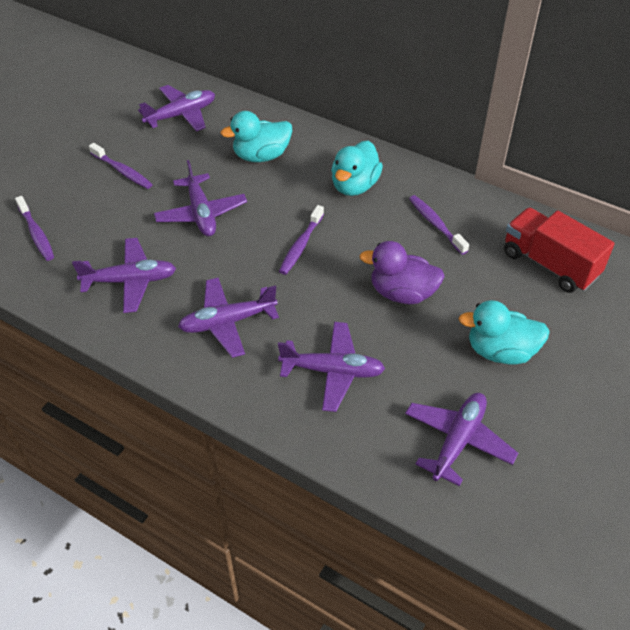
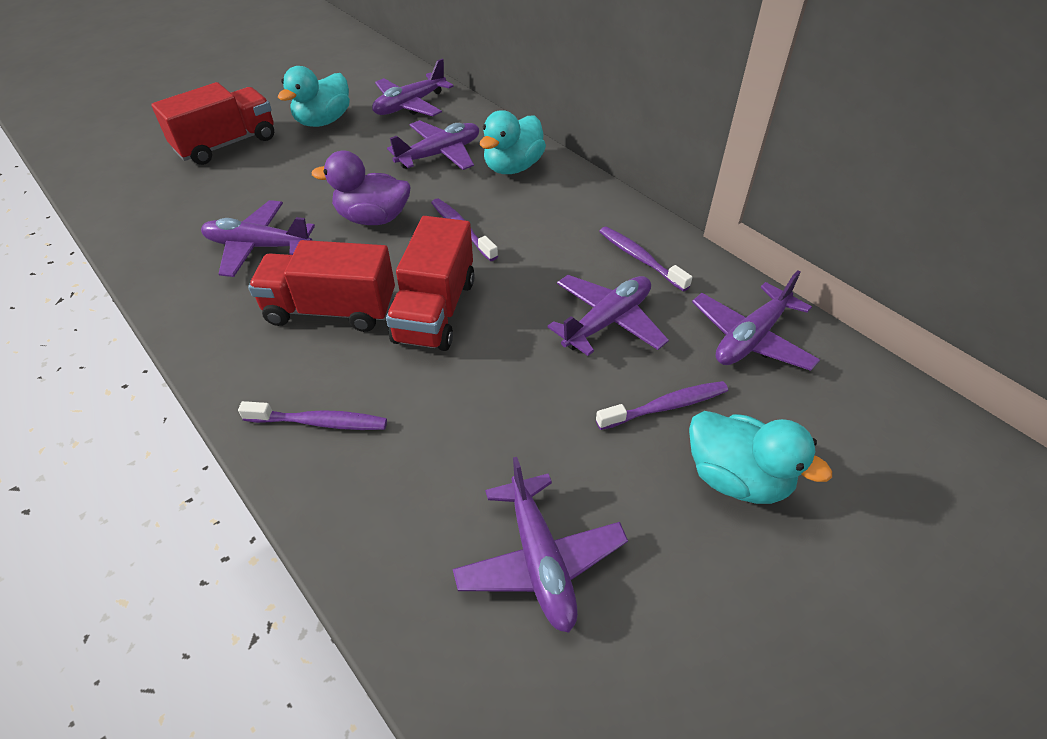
red truck: [504,207,615,293] = 1 -> [151,82,274,165] [248,240,395,332] [386,216,475,351] = 3

